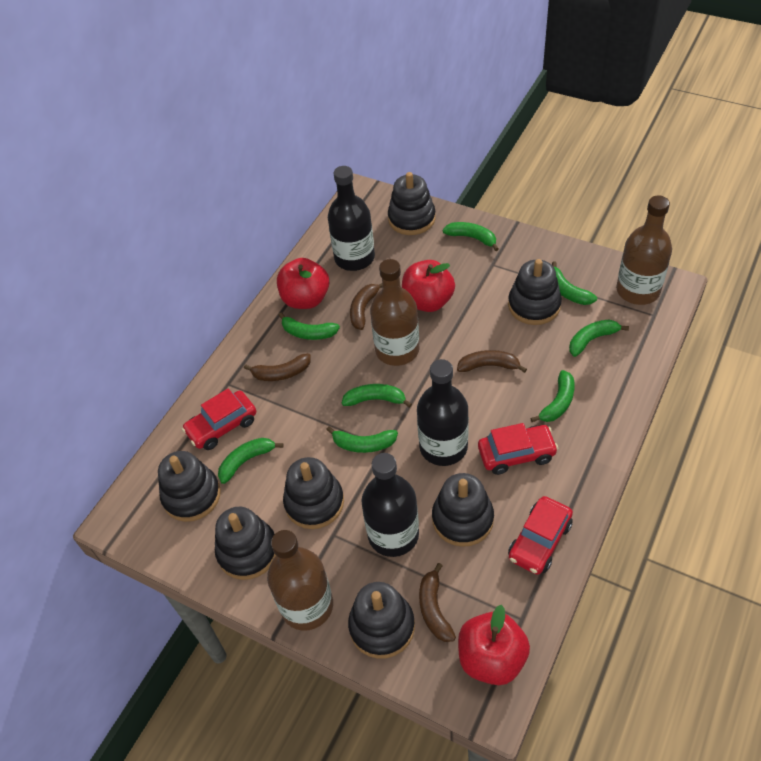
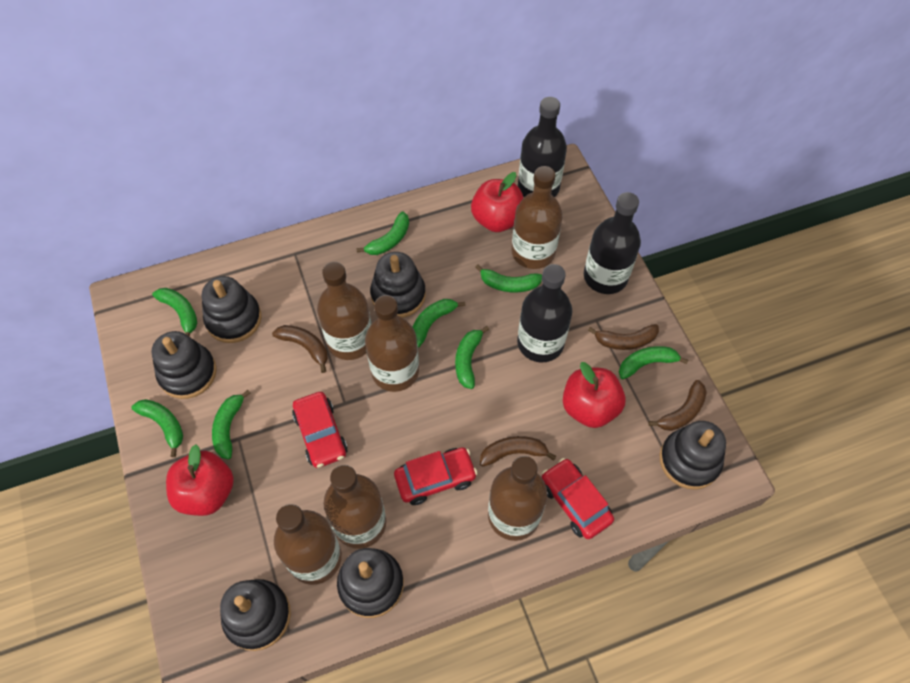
black stacking toy: [158,451,221,522] [215,507,276,580] [283,457,344,529] [348,582,415,659] [388,172,436,235] [432,473,494,547] [508,259,562,325] = 7 -> [151,331,217,399] [202,276,262,343] [220,579,291,651] [337,548,404,618] [370,252,426,318] [660,421,726,490] = 6
brown bottle: [267,530,333,631] [370,259,419,366] [616,195,672,305] = 3 -> [274,504,342,585] [317,262,372,360] [324,465,386,549] [365,295,419,392] [488,456,547,541] [511,166,563,269] = 6

